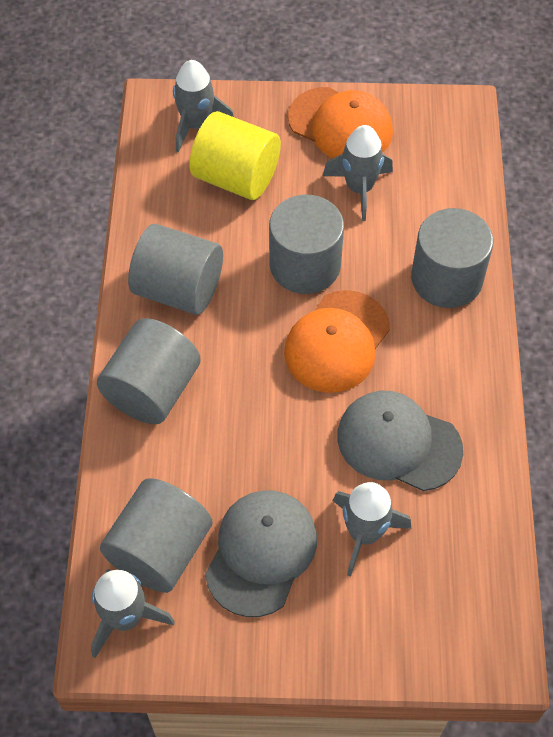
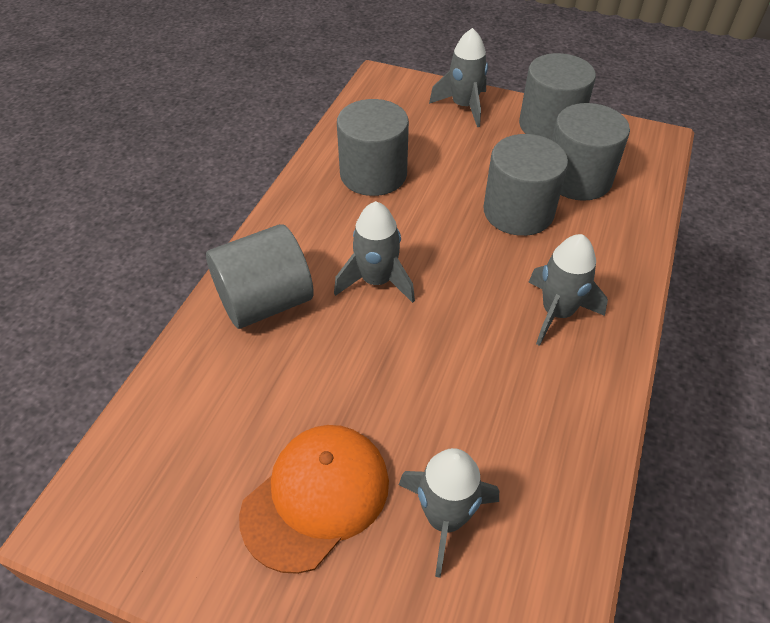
grey cap: [205,490,317,617] [337,391,463,491] = 2 -> none = 0
orange cap: [284,290,390,393] [288,87,393,158] = 2 -> [239,425,389,574] = 1
yellow cylinder: [189,111,281,200] = 1 -> none = 0

